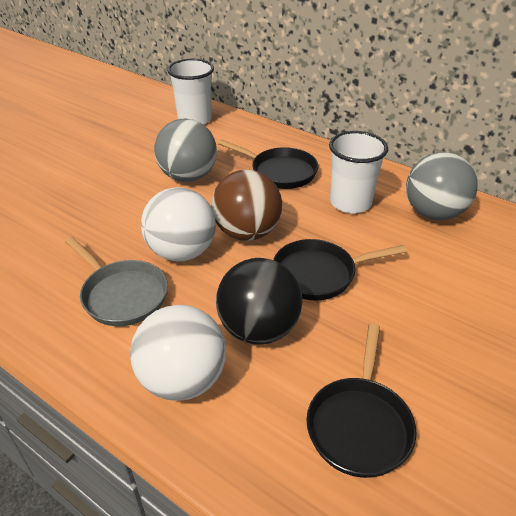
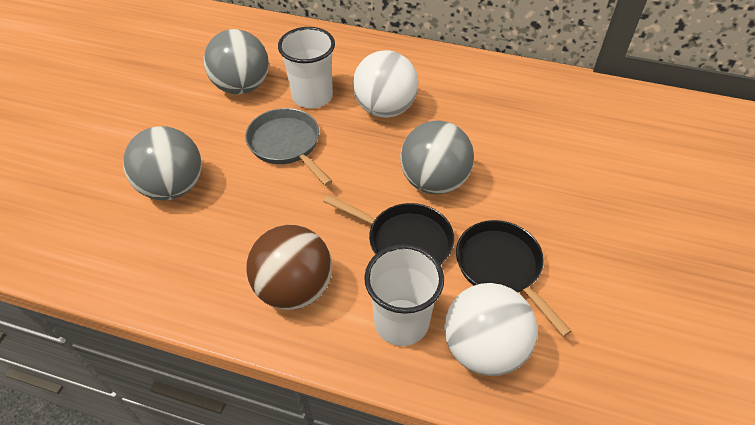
black ball: [216,258,303,345] = 1 -> none = 0
black pan: [218,139,318,189] [273,239,407,300] [306,323,417,478] = 3 -> [323,195,454,265] [456,220,572,337] = 2
grey ball: [154,119,217,182] [406,152,477,220] = 2 -> [123,126,202,200] [204,29,269,95] [400,121,474,194] = 3

